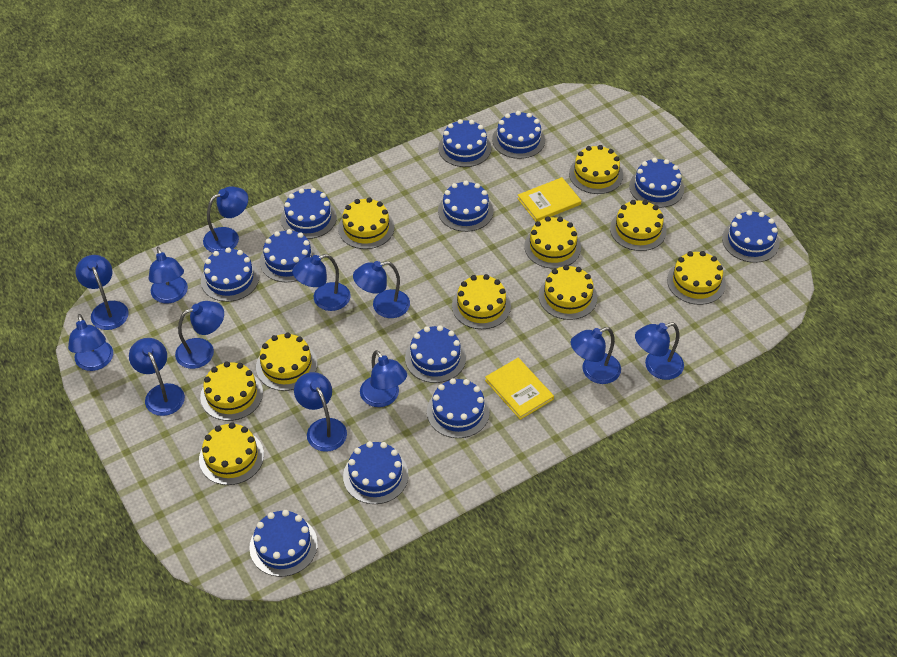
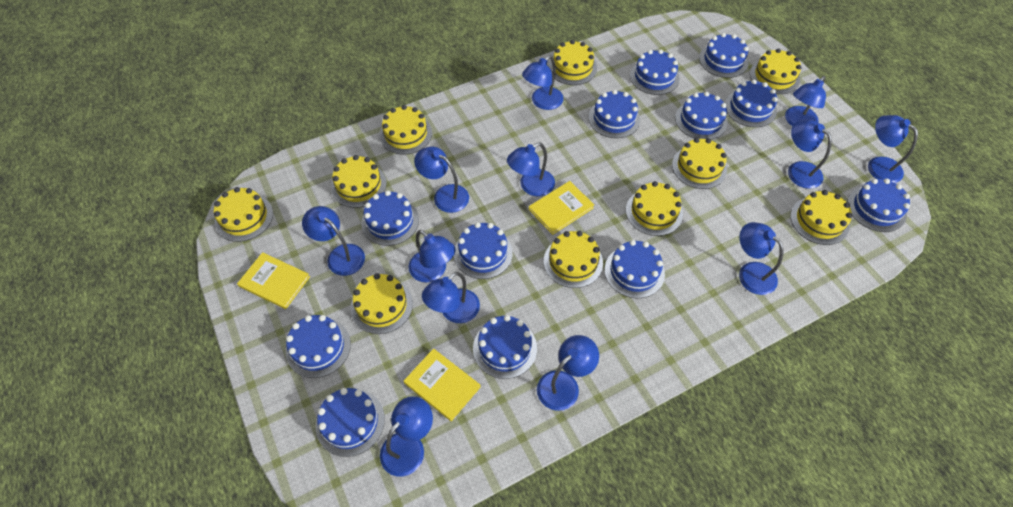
yellow book: [485,358,554,420] [517,177,581,222] = 2 -> [237,252,310,309] [404,348,481,421] [529,181,594,235] = 3

